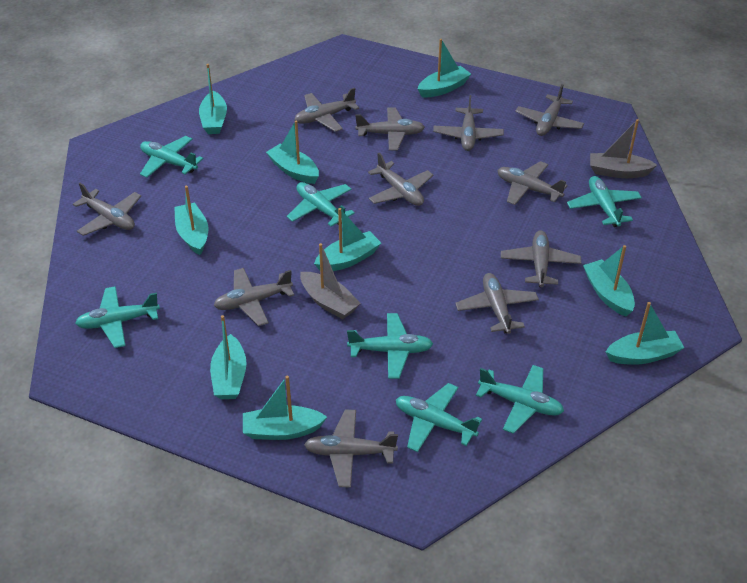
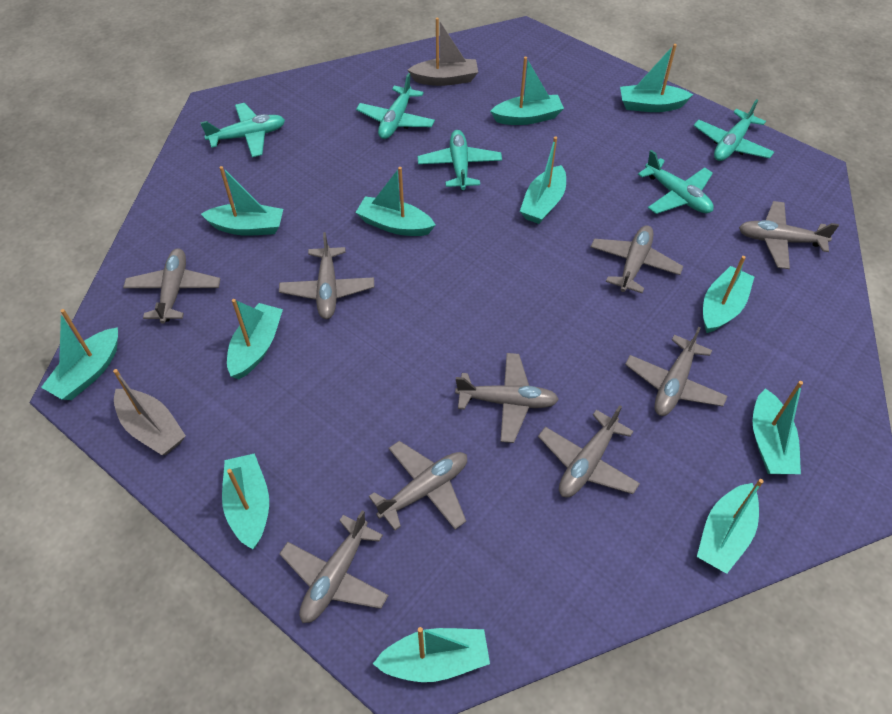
grey plane: [73,183,141,236] [214,268,294,326] [295,88,359,132] [304,410,398,488] [355,107,425,151] [368,153,433,206] [433,95,504,151] [455,273,539,334] [498,161,568,205] [501,230,581,287] [515,84,584,136] = 11 -> [123,248,220,323] [279,232,374,319] [279,510,389,623] [369,441,467,530] [455,353,559,443] [538,405,640,497] [591,225,683,293] [625,327,728,416] [739,201,839,269] = 9
turquoise boat: [174,186,208,255] [199,64,227,134] [210,315,247,399] [243,376,327,440] [266,120,319,184] [314,208,381,271] [418,39,471,98] [583,245,635,316] [606,302,685,365] = 9 -> [41,309,118,400] [201,166,283,236] [222,453,269,549] [227,299,283,379] [355,167,435,236] [373,627,490,682] [490,57,564,125] [520,136,566,224] [620,44,693,112] [697,479,764,574] [703,256,754,333] [752,381,803,474] = 12
turquoise plane: [75,286,160,348] [140,136,203,178] [287,182,355,227] [347,313,433,379] [396,383,482,452] [476,365,564,434] [567,176,642,227] = 7 -> [200,103,285,157] [356,73,435,139] [418,130,502,190] [638,150,714,214] [694,99,774,161] = 5

